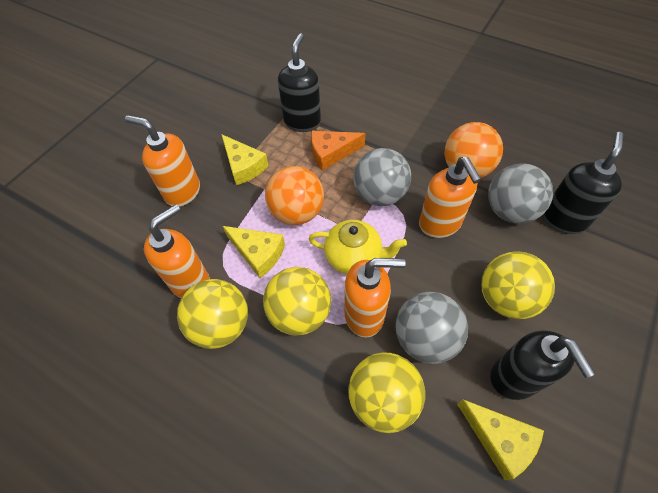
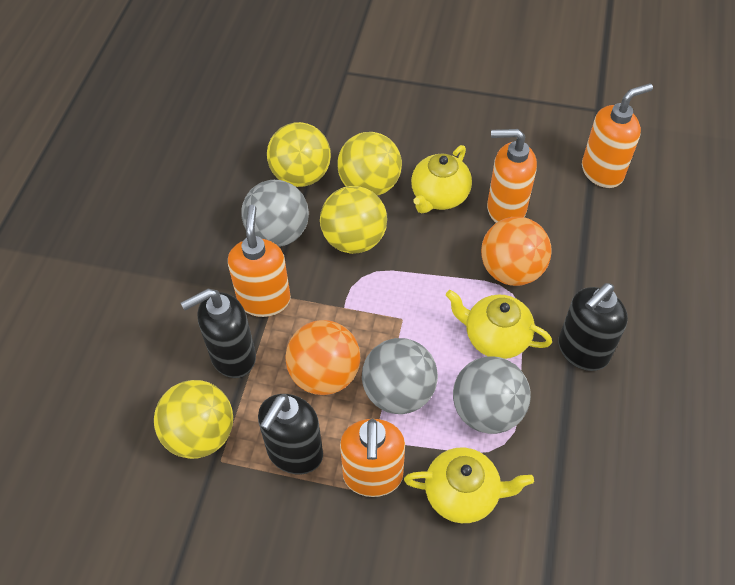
orange cheese: [311,131,366,170] = 1 -> none = 0
yellow cheese: [221,134,269,185] [223,226,285,278] [457,399,544,480] = 3 -> none = 0
yellow teapot: [308,220,407,274] = 1 -> [404,447,534,523] [411,145,472,213] [446,290,552,359] = 3

